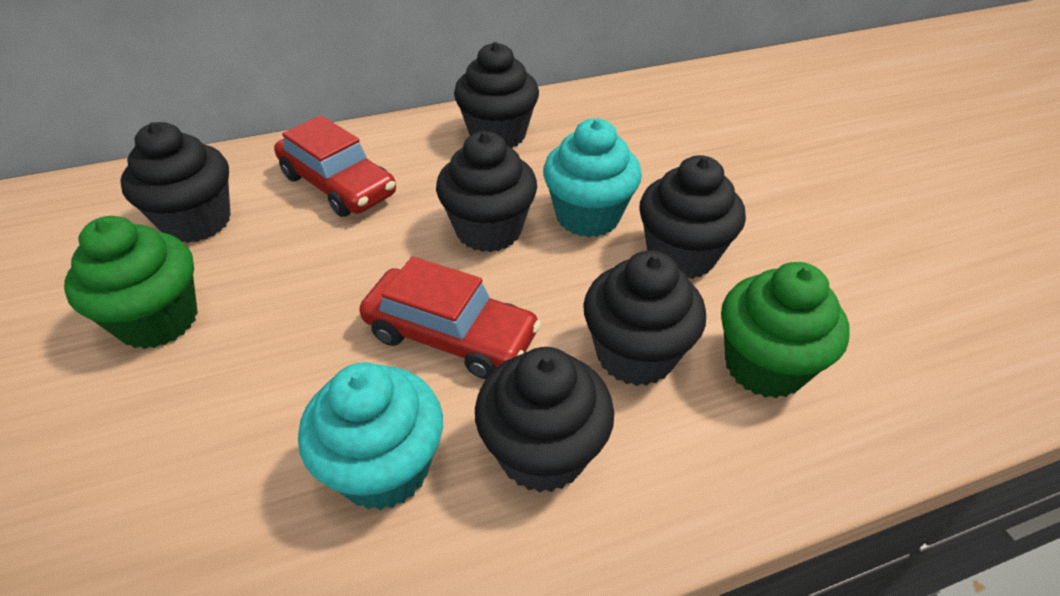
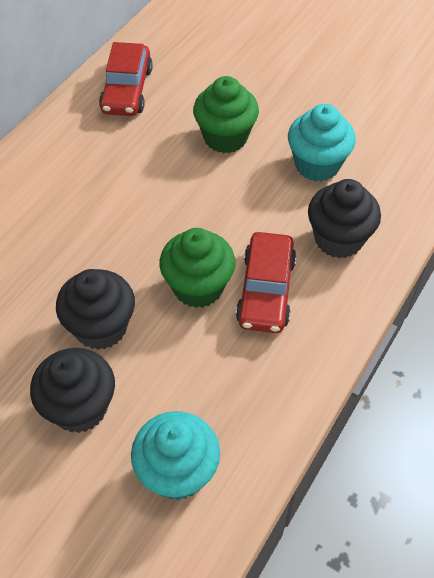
black cupcake: [120,122,231,243] [436,131,537,252] [454,42,539,148] [475,347,614,493] [583,250,706,386] [639,155,746,279] = 6 -> [30,348,115,433] [56,269,135,350] [308,179,381,258] = 3

